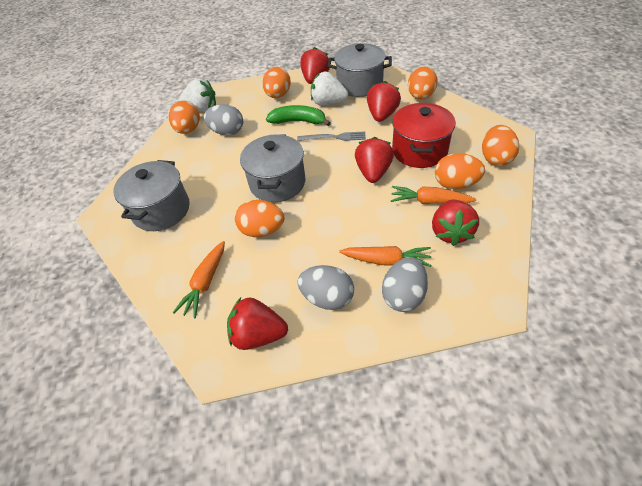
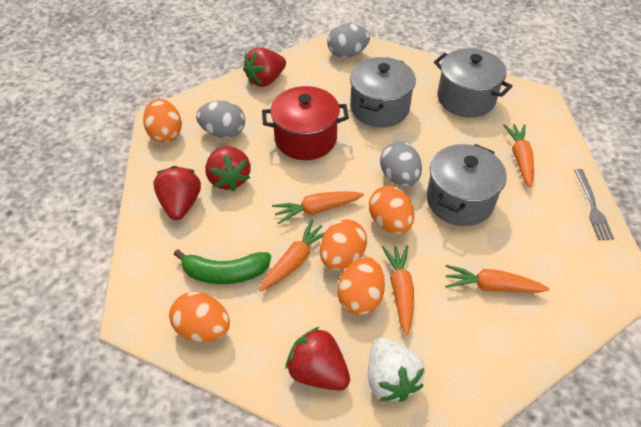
orange carrot: [172,241,225,319] [339,246,432,267] [391,186,476,204] = 3 -> [259,219,325,291] [272,192,364,224] [382,245,414,335] [445,265,549,293] [503,124,534,188] = 5
orange egg: [169,101,200,134] [235,200,284,237] [262,67,291,98] [408,67,438,100] [435,153,485,189] [482,125,519,166] = 6 -> [143,99,182,143] [169,292,230,342] [320,219,367,270] [338,257,385,315] [369,186,414,234] = 5
red strawberry: [227,297,288,350] [300,47,330,84] [355,137,394,183] [367,81,401,122] [432,199,479,246] = 5 -> [153,166,201,220] [205,146,250,191] [243,47,286,87] [286,327,350,390] = 4
white strawberry: [179,79,216,112] [311,71,348,106] = 2 -> [368,338,425,402] = 1

